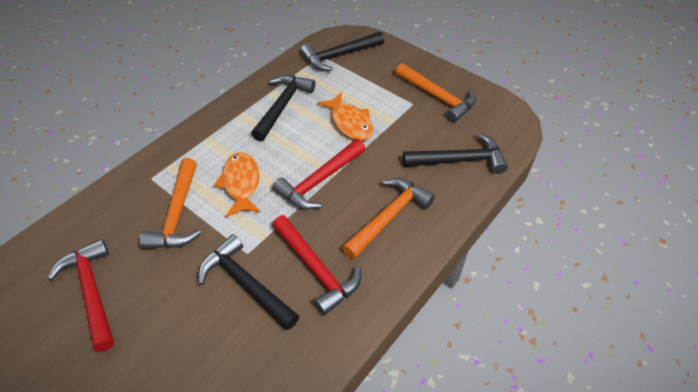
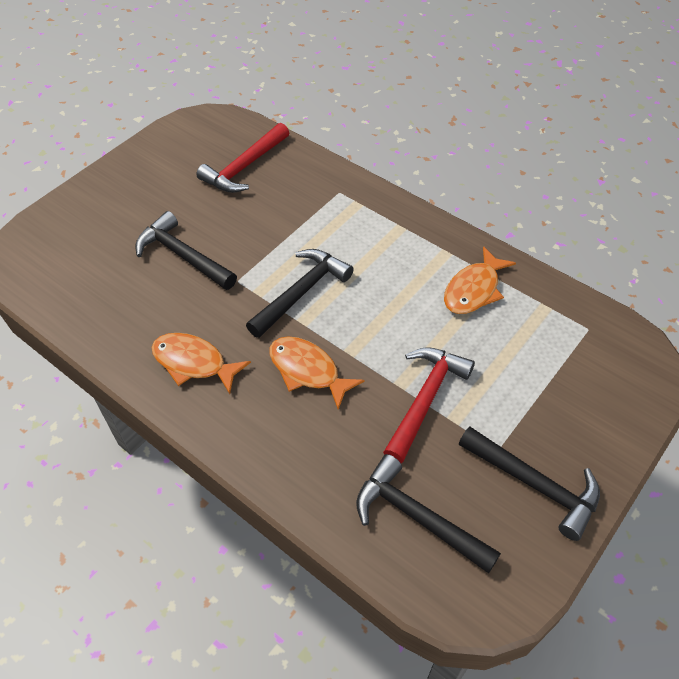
orange fish: [214,152,261,217] [317,92,374,141] = 2 -> [151,333,251,394] [269,336,365,410] [444,246,516,314] = 3
orange hammer: [140,158,201,249] [342,178,435,259] [396,63,476,123] = 3 -> none = 0
red hammer: [48,239,114,352] [272,139,366,209] [272,215,361,315] = 3 -> [196,123,289,193] [383,347,475,463] = 2

